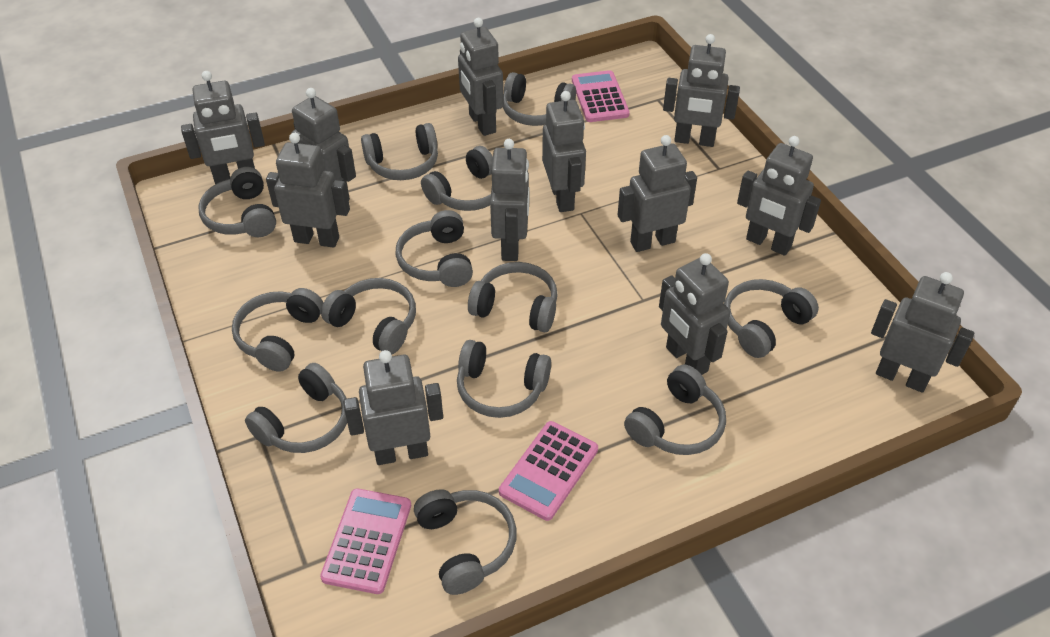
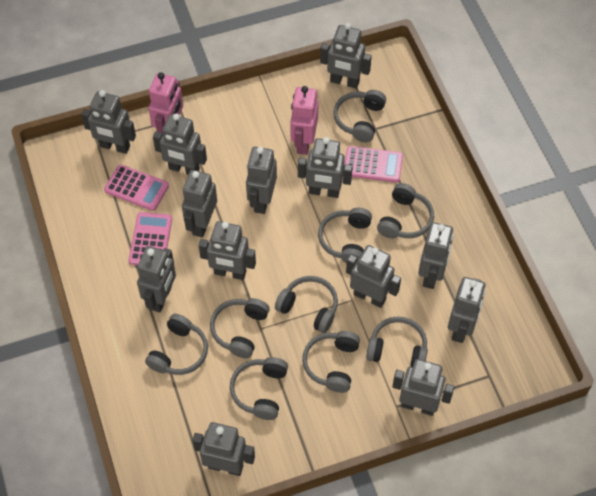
grey headphones: [198,167,276,237] [232,288,323,372] [245,363,347,453] [321,278,416,355] [361,123,438,180] [395,210,473,287] [414,489,517,595] [421,146,493,211] [457,340,551,418] [468,262,558,332] [503,72,576,126] [624,365,726,455] [724,279,819,358] = 13 -> [145,314,208,375] [210,298,270,358] [230,357,288,420] [275,276,338,333] [302,331,360,393] [318,208,372,263] [333,90,386,142] [366,317,428,367] [377,183,434,238] = 9
grey robot: [181,71,265,184] [266,133,350,248] [291,88,356,200] [343,350,443,465] [458,18,504,136] [490,139,530,261] [542,91,586,212] [618,135,697,252] [659,253,730,375] [663,34,740,147] [737,136,821,256] [871,272,974,393] = 12 -> [81,90,136,154] [137,246,176,313] [153,113,207,175] [182,170,217,237] [192,422,255,476] [199,221,256,280] [246,147,277,214] [298,137,353,198] [320,23,372,89] [346,245,401,308] [392,359,455,416] [418,222,453,289] [448,277,486,343] = 13
pink robot: none = 0 -> [148,73,183,134] [290,86,319,155] = 2

